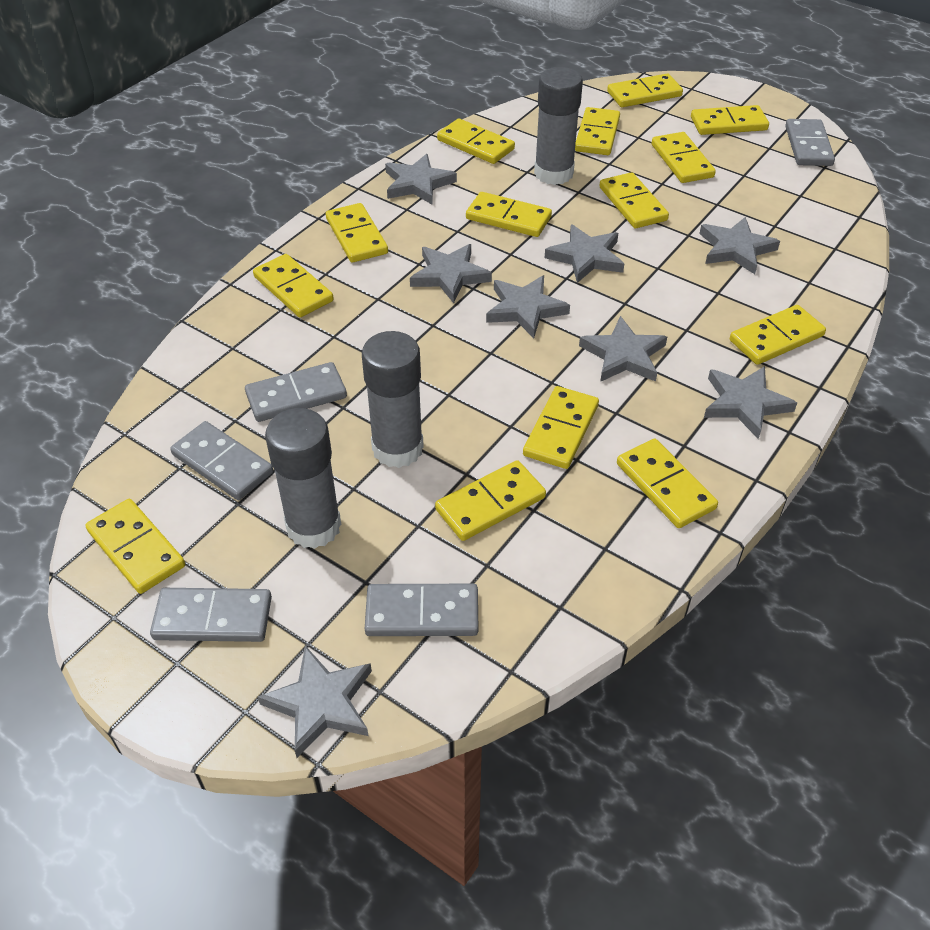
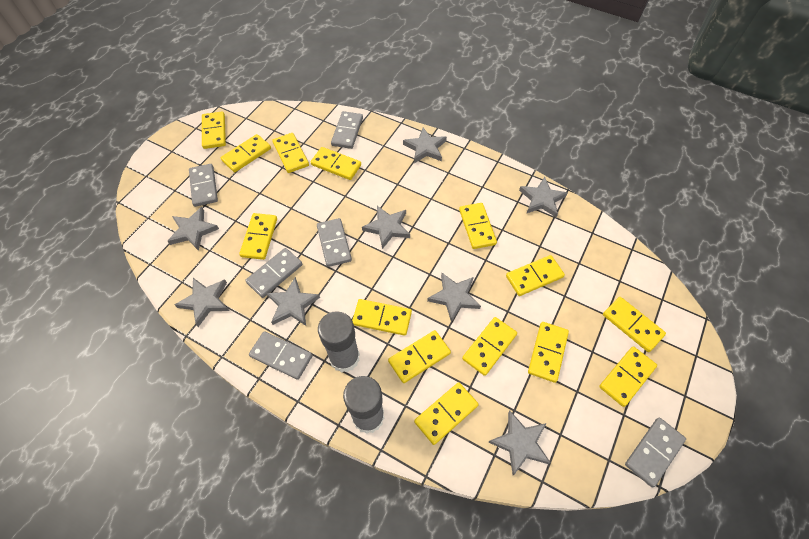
grey domino: [150,588,272,642] [170,421,273,500] [245,362,347,422] [365,584,478,636] [785,119,835,166] = 5 -> [189,164,218,207] [245,248,302,298] [249,331,313,380] [317,218,352,267] [331,111,363,149] [625,418,686,487] = 6
grey glue stick: [265,408,341,549] [362,331,424,468] [534,67,583,185] = 3 -> [318,311,360,373] [343,376,385,434] = 2

